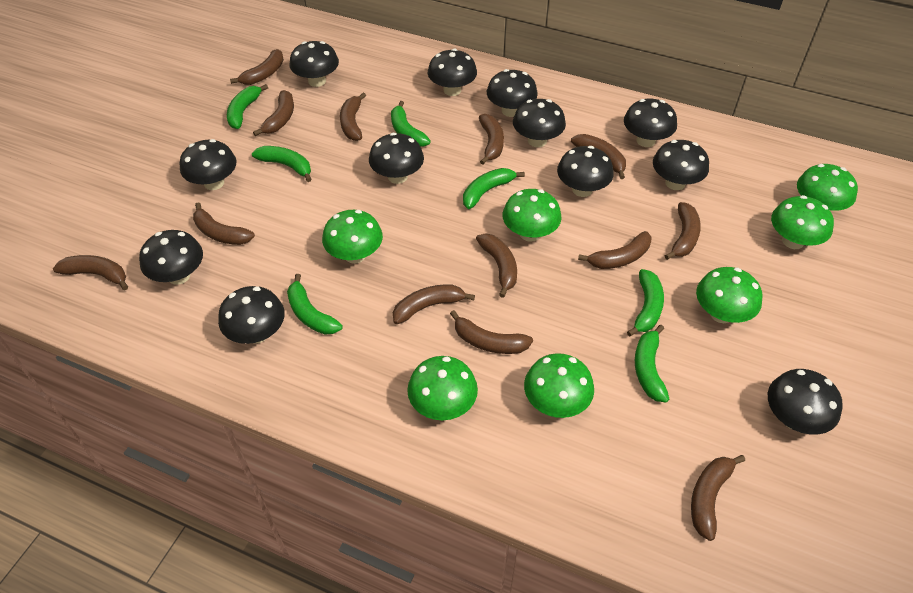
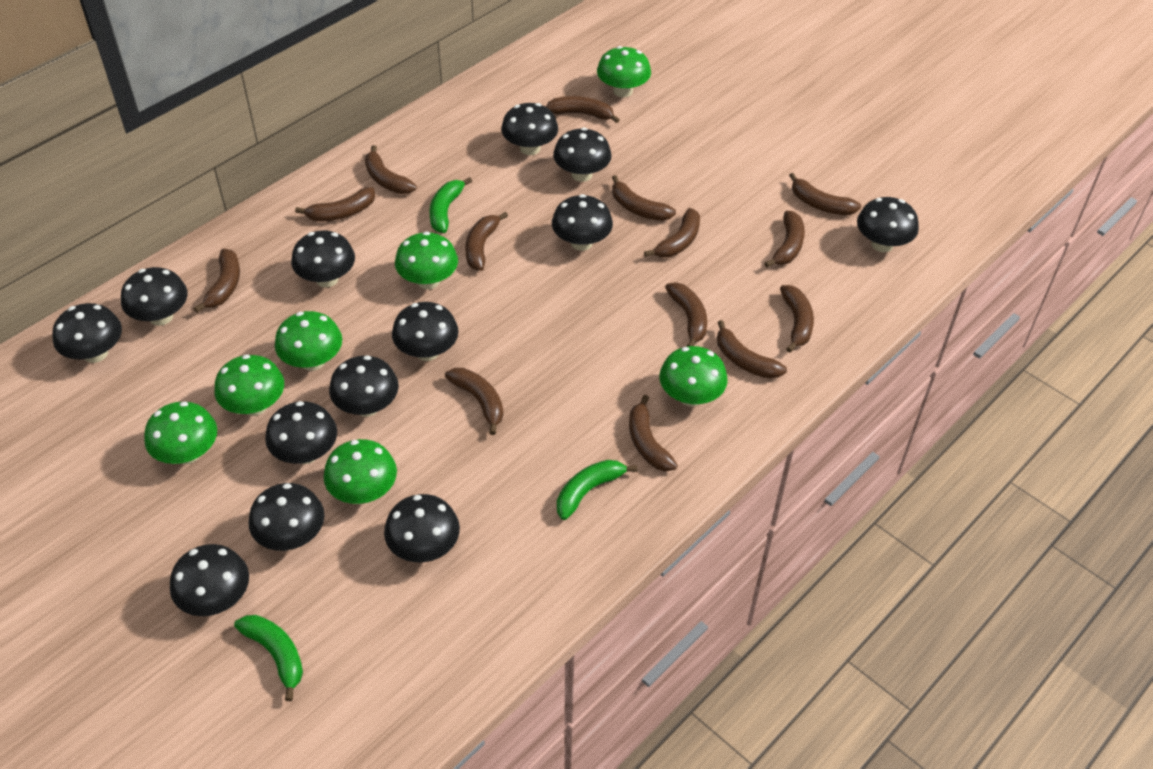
black mushroom: [139,230,203,285] [180,139,236,190] [218,286,285,344] [290,41,339,87] [369,133,424,184] [428,49,477,96] [487,69,538,117] [513,99,566,147] [557,146,614,197] [624,99,677,147] [653,140,709,190] [768,369,843,435] = 12 -> [52,303,122,363] [121,267,187,326] [170,544,249,616] [249,483,325,551] [265,401,337,464] [291,230,355,288] [329,355,399,417] [384,494,460,562] [392,302,458,361] [501,103,558,155] [552,194,613,251] [553,128,612,182] [857,197,919,252] = 13
brown banana: [53,255,128,290] [193,202,255,245] [230,49,284,85] [253,90,294,136] [340,93,366,141] [393,284,475,324] [450,310,533,354] [476,234,517,298] [479,114,504,165] [571,134,626,179] [578,231,652,269] [665,202,701,260] [691,455,745,541] = 13 -> [194,249,240,313] [295,187,375,222] [365,145,417,194] [445,368,503,435] [465,212,508,271] [546,96,620,123] [612,175,676,221] [629,395,678,471] [644,208,700,258] [665,282,707,347] [717,320,787,379] [765,211,805,267] [780,285,814,353] [789,173,861,215] = 14
green banana: [227,84,268,129] [252,146,312,182] [287,274,343,334] [391,101,431,147] [463,168,525,209] [627,269,664,336] [635,325,669,403] = 7 -> [234,615,303,701] [429,177,472,233] [557,460,637,520] = 3

